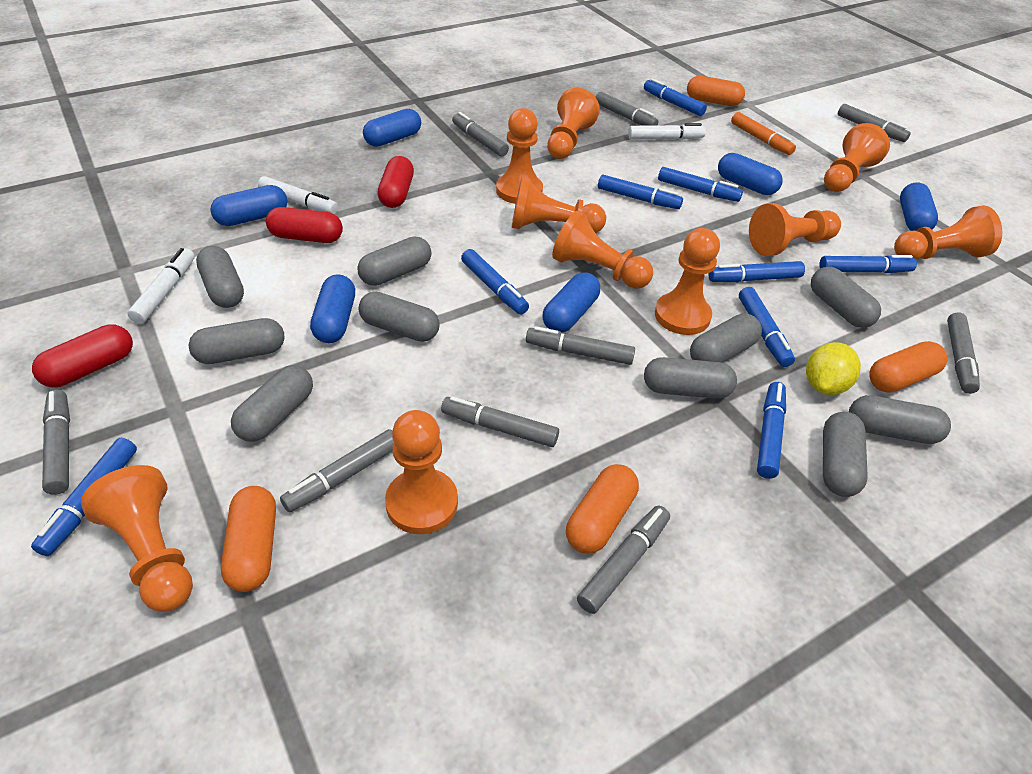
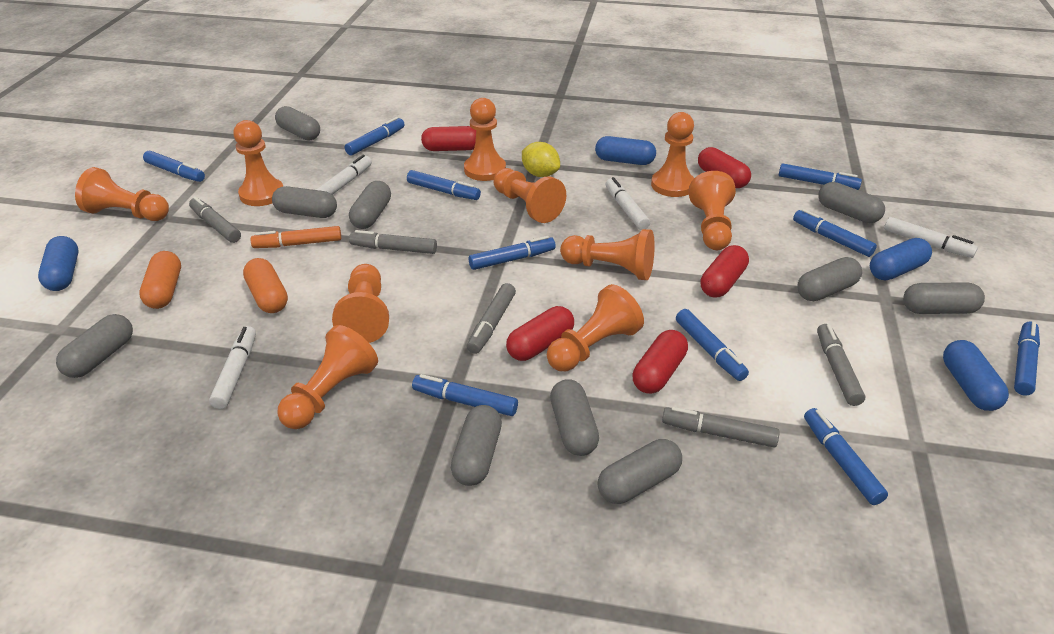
blue capsule: [210,185,287,226] [310,274,355,343] [363,109,421,147] [542,272,600,333] [718,153,783,195] [900,183,938,231] = 6 -> [38,236,79,291] [595,136,656,165] [870,238,932,280] [943,340,1009,411] = 4
blue marker: [31,438,137,556] [461,249,529,314] [598,175,683,209] [644,78,707,116] [658,167,743,202] [709,261,805,282] [739,287,795,367] [757,382,786,479] [819,255,917,273] = 9 -> [143,151,205,182] [345,117,405,155] [407,170,481,200] [412,374,518,416] [469,236,556,270] [676,309,749,381] [779,164,862,190] [793,209,877,257] [804,408,888,505] [1014,321,1040,396] = 10
grey marker: [42,390,70,495] [280,429,394,512] [441,396,559,447] [452,112,509,156] [526,326,635,365] [577,506,670,614] [596,92,658,126] [838,104,911,142] [947,312,980,394] = 9 -> [189,197,241,243] [349,230,437,254] [467,283,516,354] [662,407,780,447] [817,324,865,406] = 5
orange capsule: [221,486,276,592] [566,464,639,554] [687,76,745,106] [869,341,948,392] = 4 -> [139,251,181,309] [243,258,288,313] = 2
red capsule: [32,324,133,388] [266,207,343,243] [378,156,414,208] = 3 -> [421,126,476,151] [506,306,574,361] [633,330,688,394] [698,147,751,188] [700,245,749,298] = 5
white marker: [127,248,195,324] [258,176,338,214] [628,123,706,140] = 3 -> [209,326,256,409] [316,155,372,195] [606,177,650,230] [884,217,978,258] = 4

